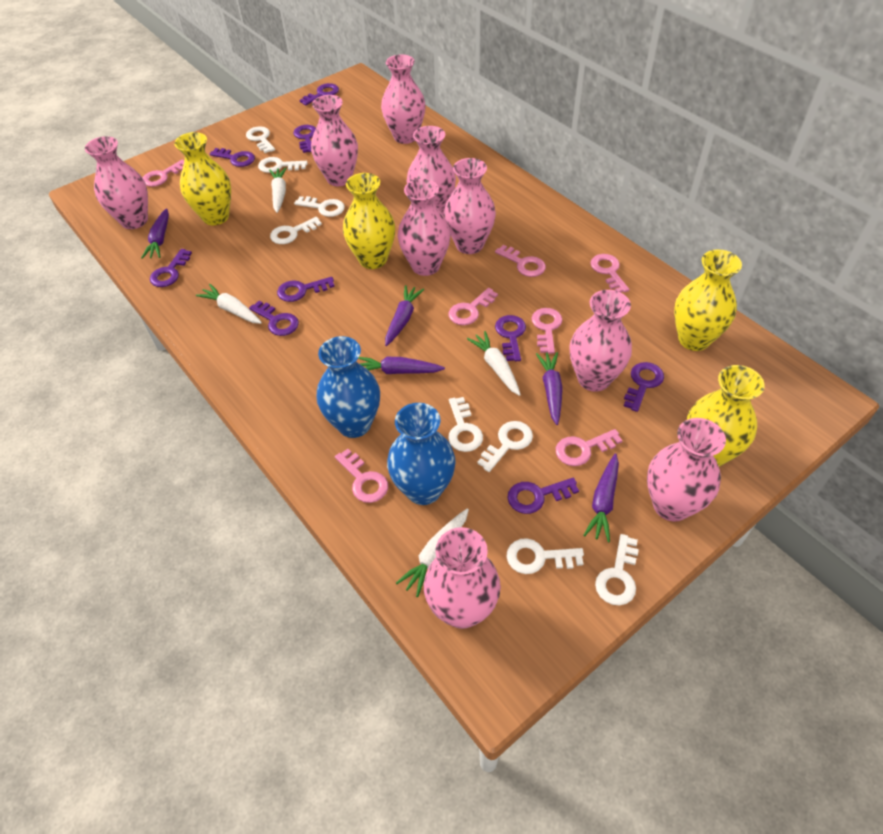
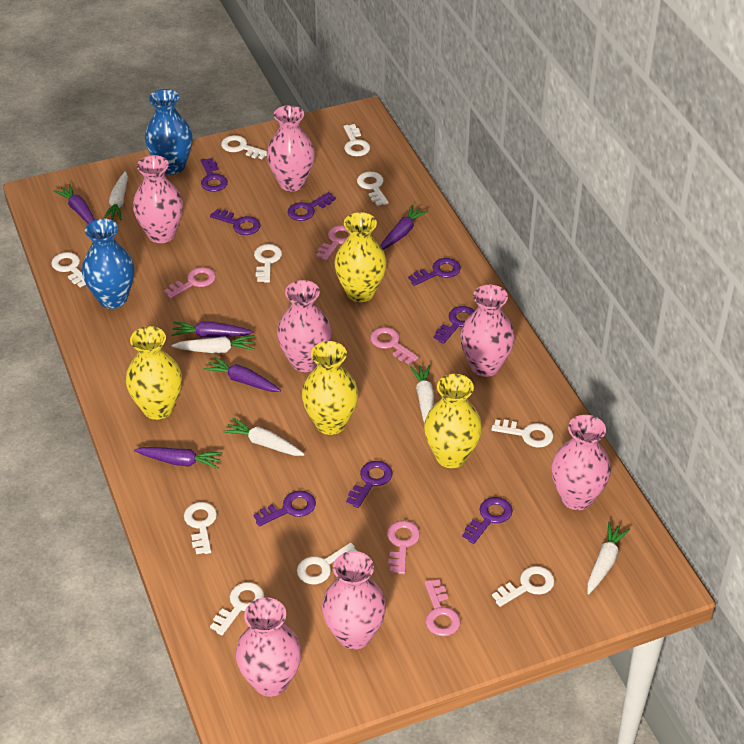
pink key: [143,159,184,187] [335,449,388,503] [449,288,498,325] [495,245,546,277] [531,308,562,354] [556,429,623,466] [590,254,629,292] = 7 -> [164,267,216,299] [316,225,350,261] [370,327,419,365] [387,520,420,574] [424,579,460,636] = 5
pink vase: [85,136,148,229] [311,95,358,186] [381,55,426,144] [398,179,451,276] [407,126,456,216] [424,527,501,629] [444,158,496,254] [570,290,632,392] [647,418,726,522] = 9 -> [133,155,183,243] [236,597,302,697] [267,105,315,192] [277,280,331,372] [322,551,386,650] [460,285,515,377] [551,415,611,510] = 7
purple key: [150,249,192,287] [209,148,255,167] [249,301,299,336] [277,277,335,302] [293,125,316,153] [299,83,339,106] [495,315,526,362] [507,478,579,514] [624,362,664,412] = 9 -> [200,158,228,192] [210,209,260,235] [253,491,316,527] [288,192,336,221] [346,461,393,508] [408,258,461,286] [433,306,475,344] [462,497,513,544] = 8
white carrot: [196,284,262,324] [269,168,287,213] [396,508,469,597] [467,331,521,396] = 4 -> [103,171,128,220] [172,335,255,353] [223,418,305,456] [410,365,434,423] [587,522,630,594] = 5
white key: [246,126,275,153] [258,157,308,173] [270,217,322,244] [294,196,345,217] [448,397,483,452] [477,421,533,472] [507,538,584,574] [595,534,639,605] = 8 -> [51,252,86,287] [184,502,217,554] [210,582,264,635] [221,135,267,159] [254,244,282,283] [297,543,357,584] [344,124,370,156] [357,172,388,206] [491,419,553,448] [492,566,555,607] = 10

